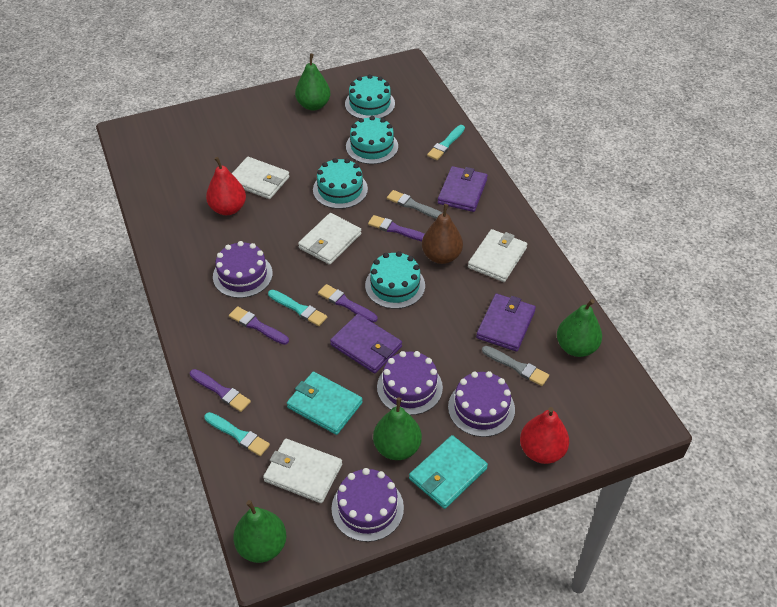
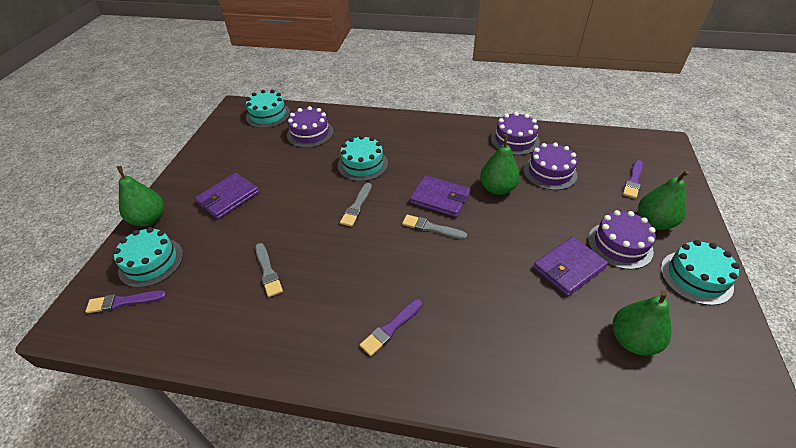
brown pear: [422,204,463,264] = 1 -> none = 0
grey brush: [387,190,442,219] [482,346,549,386] = 2 -> [255,243,283,297] [340,183,372,227] [402,215,467,239] = 3
purple brush: [190,369,251,412] [229,306,289,345] [318,284,377,322] [368,215,425,242] = 4 -> [86,290,167,313] [360,299,422,356] [623,160,643,199] = 3
red pear: [206,157,246,215] [520,407,569,464] = 2 -> none = 0
turquoise brush: [204,412,270,456] [268,290,327,326] [427,125,465,160] = 3 -> none = 0
turquoise wallet: [287,372,363,435] [409,435,488,509] = 2 -> none = 0
white wallet: [232,157,290,199] [263,439,342,503] [298,213,361,265] [468,229,527,282] = 4 -> none = 0

